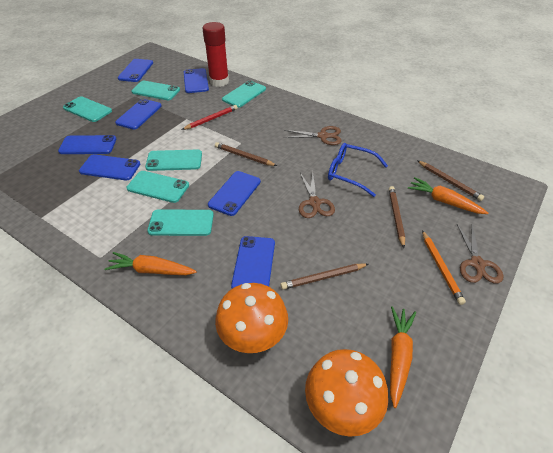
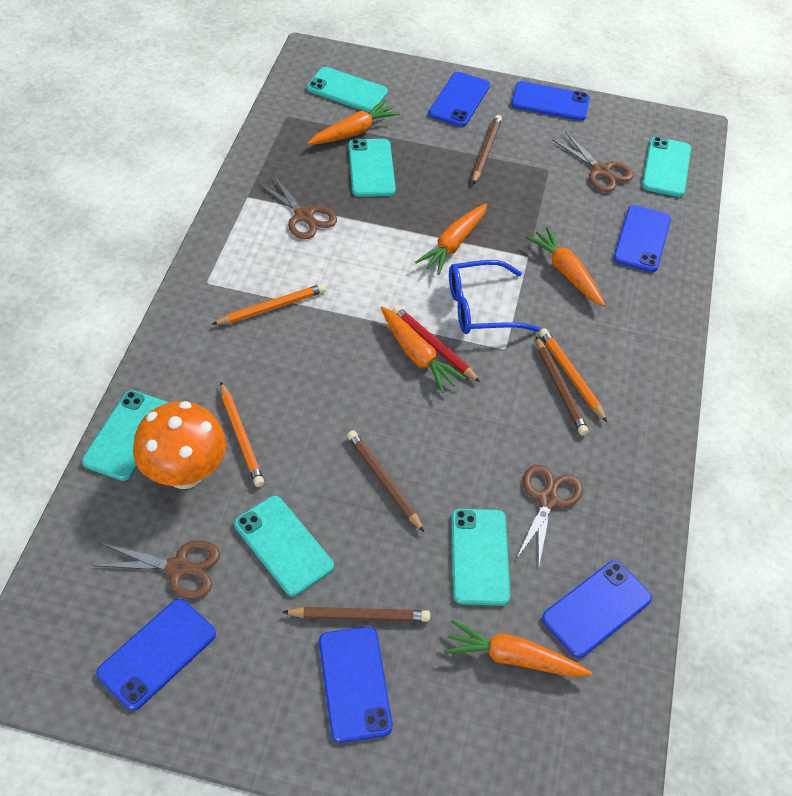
blue phone: [58,135,116,154] [79,154,140,180] [115,99,162,130] [118,59,153,82] [184,68,209,93] [208,171,261,216] [231,236,275,289] = 7 -> [96,599,216,711] [319,627,393,743] [429,72,490,127] [511,81,590,121] [542,561,652,658] [614,205,671,272] = 6
brown scissors: [284,126,342,145] [299,172,335,218] [457,224,503,284] = 3 -> [92,540,220,599] [257,174,337,239] [515,465,583,570] [552,131,634,192] = 4
orange carrot: [104,252,197,275] [390,306,416,408] [408,177,488,214] = 3 -> [308,100,400,145] [381,307,466,393] [415,204,487,275] [444,620,592,677] [526,227,605,307] = 5
orange mushroom: [215,283,288,353] [305,349,388,437] = 2 -> [133,401,226,489] = 1
orange pencil: [422,230,466,305] = 1 -> [211,284,326,325] [220,382,264,487] [539,328,607,422] = 3
red glue stick: [203,22,229,87] = 1 -> none = 0

